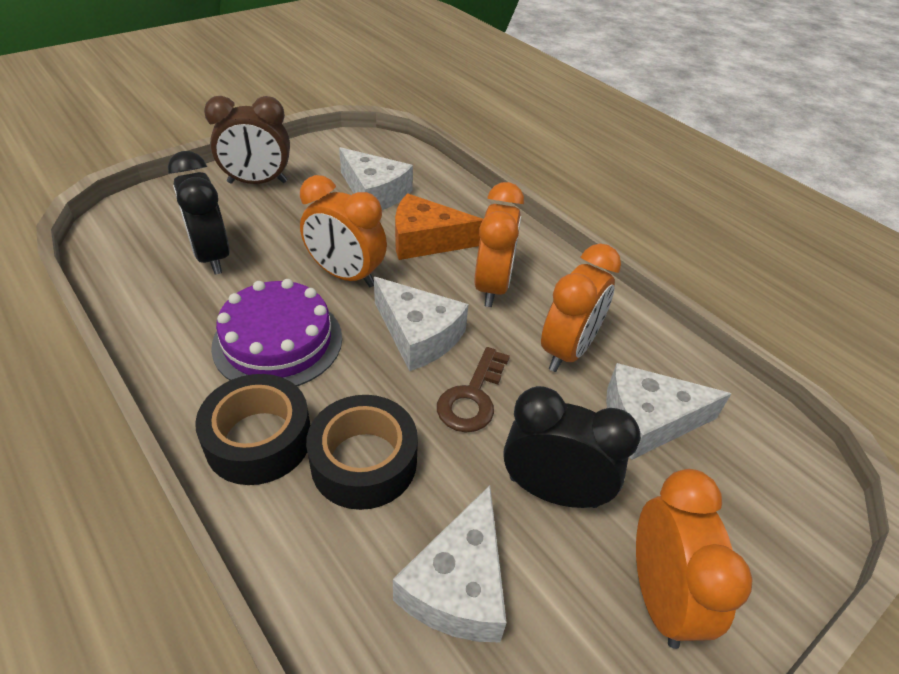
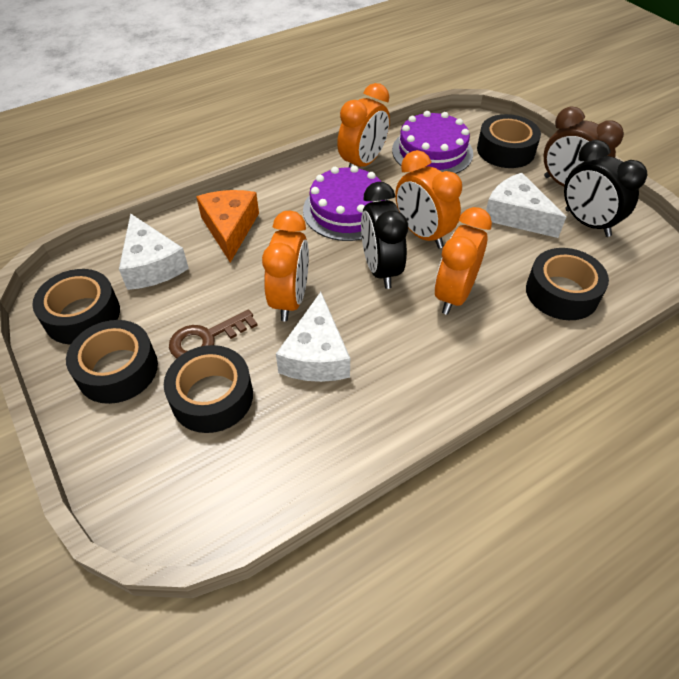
black tape: [195,374,311,485] [306,395,418,510] = 2 -> [32,269,120,345] [66,320,158,404] [164,345,253,433] [477,114,541,168] [526,248,609,320] = 5
purple cake: [211,279,342,386] = 1 -> [303,166,388,241] [392,111,473,174] = 2
white cheese: [339,147,413,210] [374,277,468,371] [393,485,507,643] [606,363,731,460] = 4 -> [119,213,189,290] [276,292,350,382] [486,173,566,238] = 3

